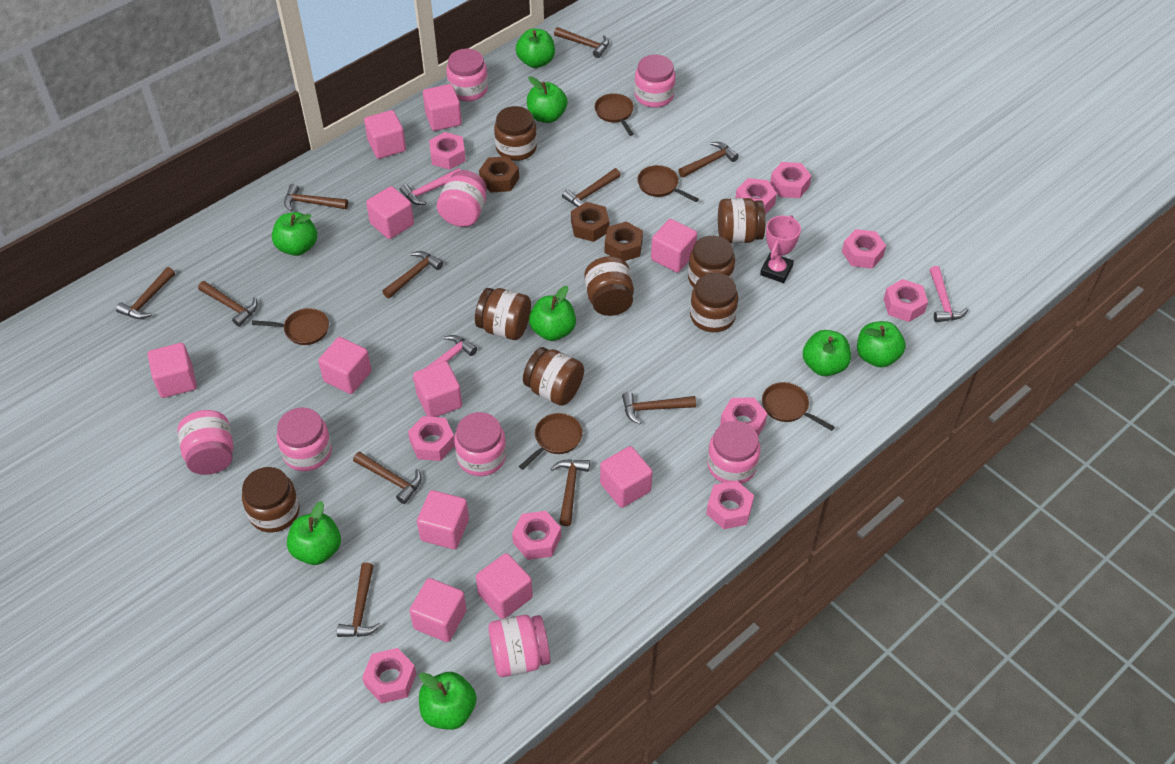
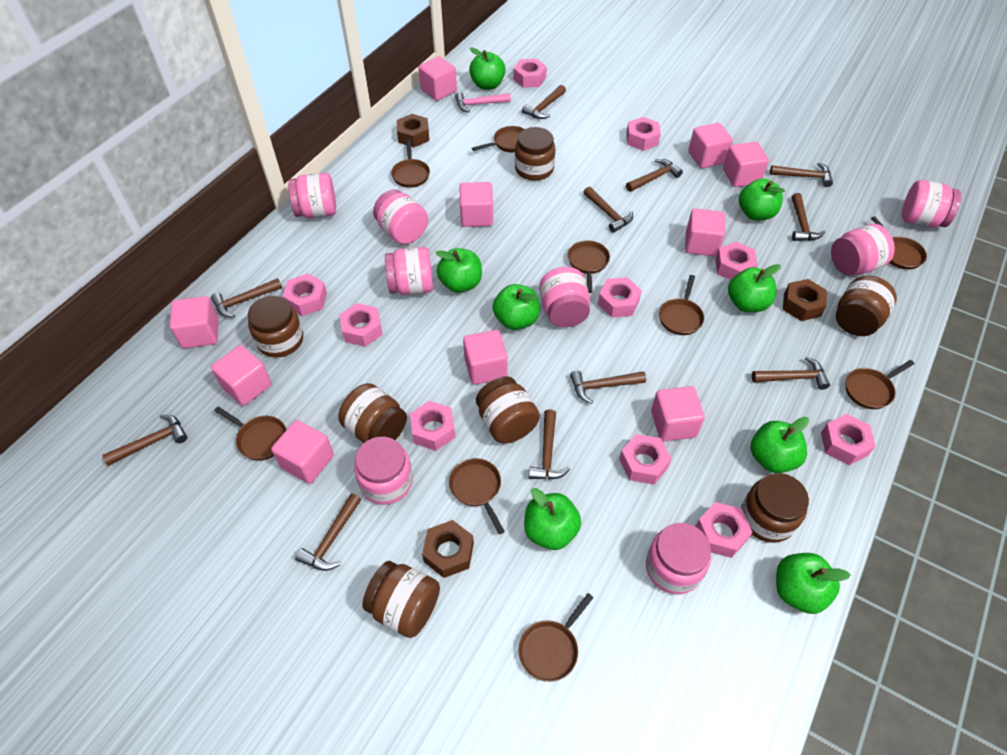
brown jar: [242,467,300,533] [475,288,531,340] [494,106,537,161] [523,347,584,406] [584,256,634,316] [688,236,735,288] [690,273,738,332] [718,198,766,244] = 8 -> [248,296,303,357] [339,383,407,443] [362,561,440,638] [476,376,540,443] [515,127,555,181] [741,473,809,543] [836,276,897,336] = 7
brown pan: [252,308,329,345] [519,413,583,470] [594,93,634,136] [637,165,699,202] [762,382,834,431] = 5 -> [214,406,286,460] [391,140,430,188] [449,458,505,534] [472,126,525,153] [518,593,594,682] [568,240,610,293] [659,275,704,335] [845,360,914,409] [871,216,927,270] = 9
pink cube: [148,343,197,398] [318,337,372,394] [364,110,406,159] [366,186,414,239] [409,578,467,642] [413,361,462,417] [417,490,469,549] [423,84,462,131] [476,553,533,619] [600,446,653,508] [651,219,697,273] = 11 -> [170,296,219,348] [211,345,272,406] [271,420,334,484] [419,56,457,101] [460,182,493,227] [463,330,508,385] [651,386,705,442] [685,208,725,256] [688,123,733,168] [723,142,769,187] = 10
pink hammer: [400,168,461,205] [412,335,477,381] [930,266,968,322] = 3 -> [455,92,511,113] = 1
pink trophy: [760,215,801,283] = 1 -> none = 0

